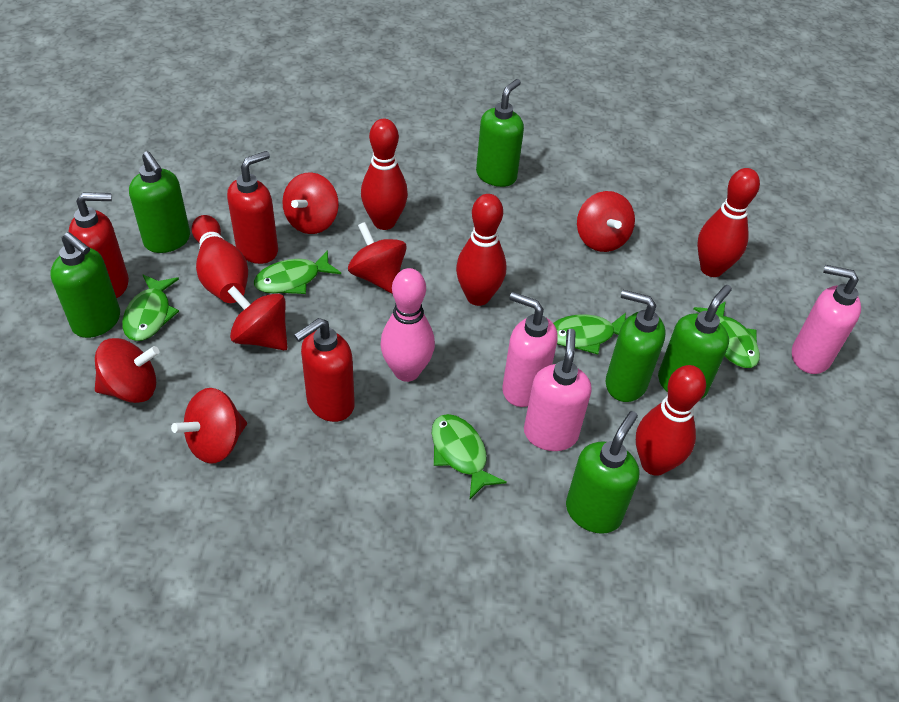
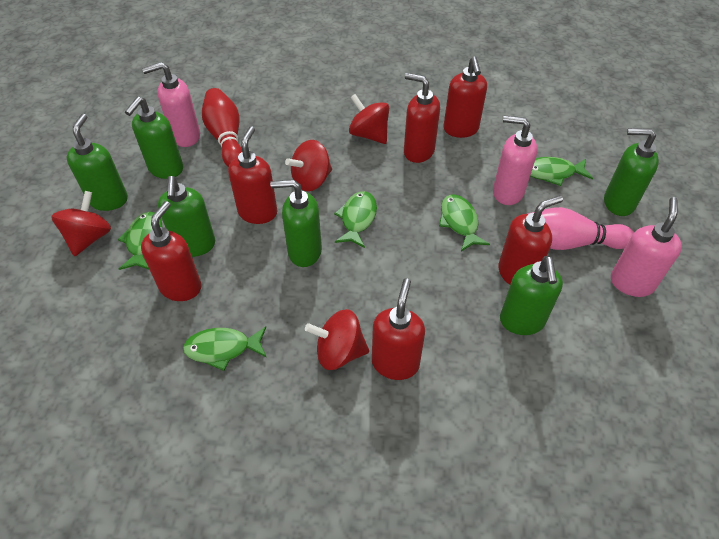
red bowling pin: [192,215,248,303] [361,119,408,230] [456,194,506,306] [636,365,706,476] [697,168,760,277] = 5 -> [202,88,242,167] = 1
red soap dispenser: [69,192,129,298] [227,151,278,264] [294,318,355,422] = 3 -> [141,201,201,301] [228,126,277,224] [372,278,425,380] [404,73,440,163] [444,57,487,138] [498,195,563,285] = 6
red spinning top: [95,338,160,403] [171,388,247,464] [227,286,288,350] [282,172,339,234] [348,222,407,294] [577,191,635,252] = 6 -> [51,191,111,256] [285,140,332,191] [305,309,369,370] [349,94,389,144] = 4

